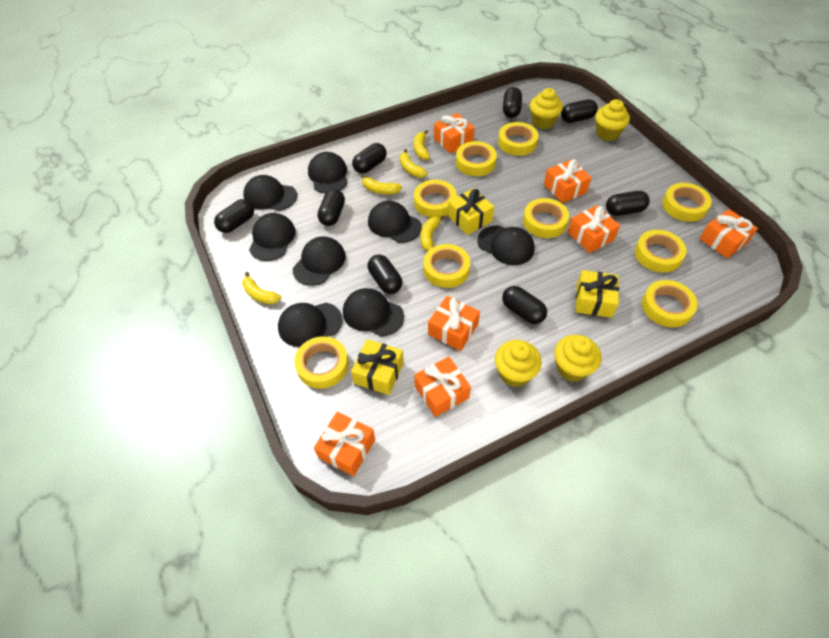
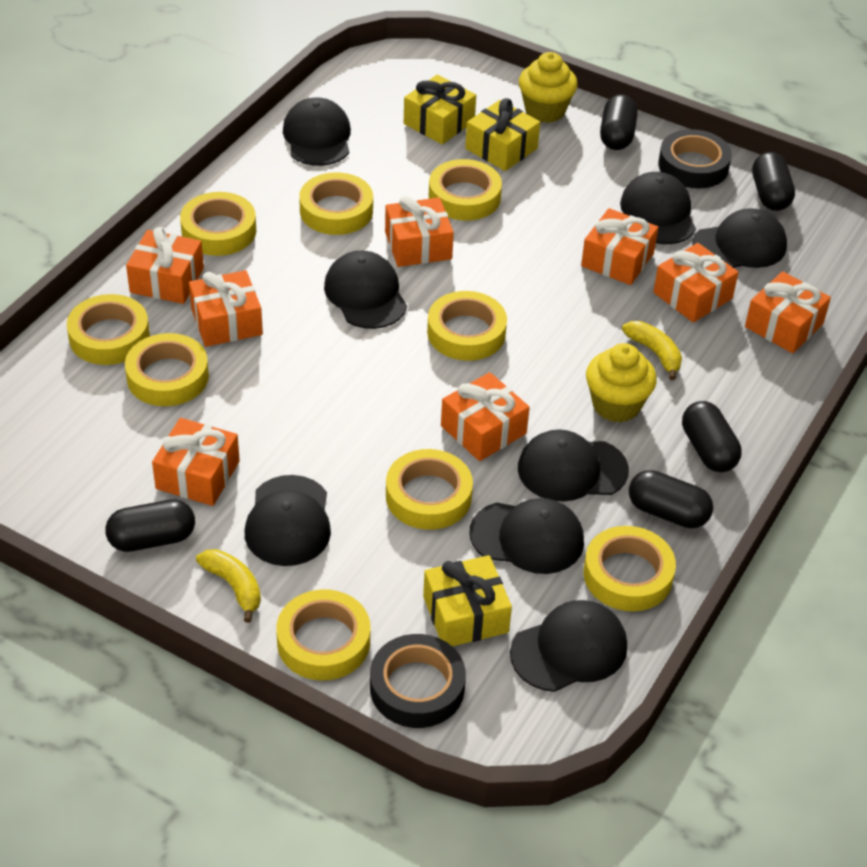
black capsule: [214,199,254,233] [317,189,345,226] [352,143,387,174] [368,254,402,294] [502,286,547,324] [503,87,522,118] [561,99,598,123] [606,191,650,216] = 8 -> [105,499,195,552] [600,94,638,150] [629,470,713,528] [682,401,742,472] [752,152,795,211] = 5
black tape: none = 0 -> [370,634,466,728] [658,129,732,189] = 2
orange gift: [314,412,375,476] [414,357,471,417] [428,296,480,351] [434,113,475,154] [544,159,592,203] [568,205,620,253] [699,209,758,258] = 7 -> [126,227,204,304] [152,418,240,506] [189,270,263,347] [385,196,454,267] [441,372,530,461] [581,208,658,285] [653,243,739,323] [745,271,831,353] = 8
yellow banana: [242,272,281,304] [361,174,402,194] [400,149,428,178] [414,130,430,160] [421,215,445,251] = 5 -> [196,549,261,623] [622,321,682,380] = 2
yellow cupcake: [495,340,542,387] [530,88,563,129] [554,335,601,382] [595,99,630,141] = 4 -> [519,52,578,123] [586,343,657,422] = 2

